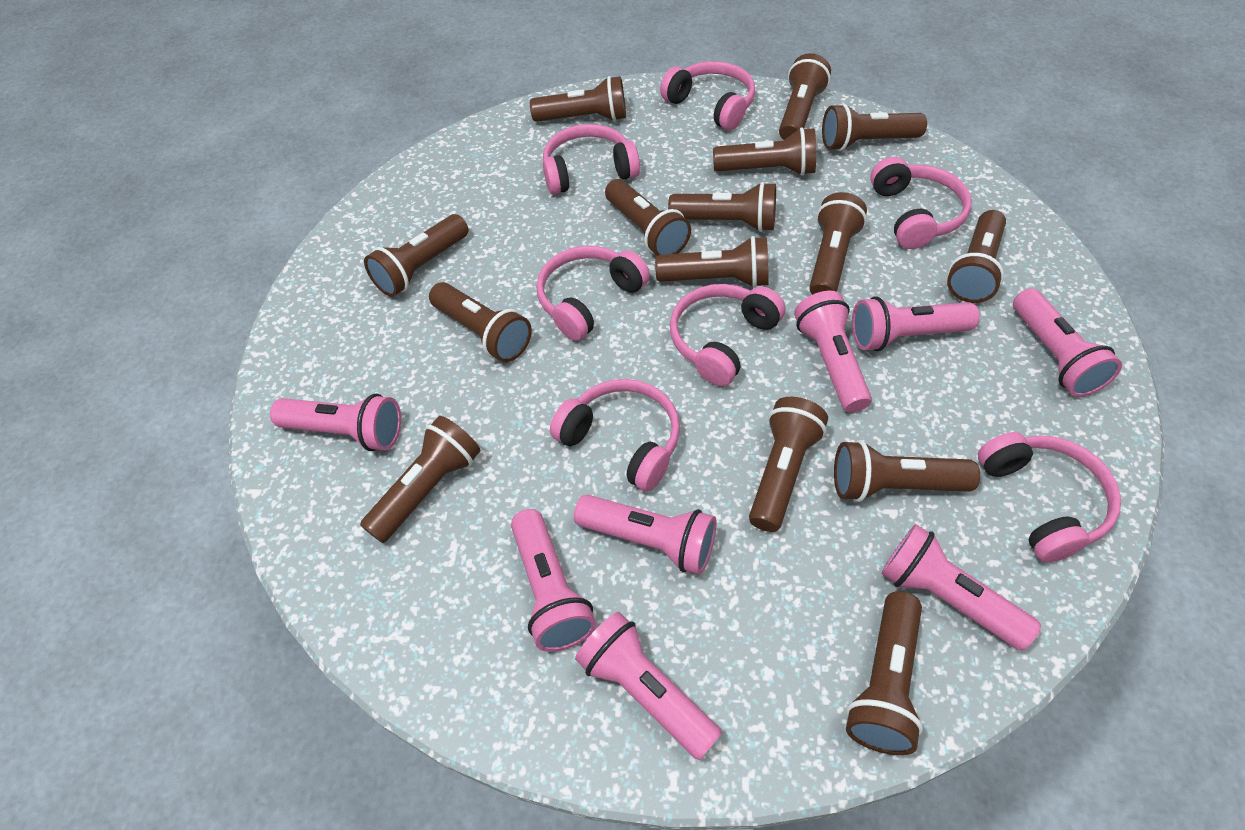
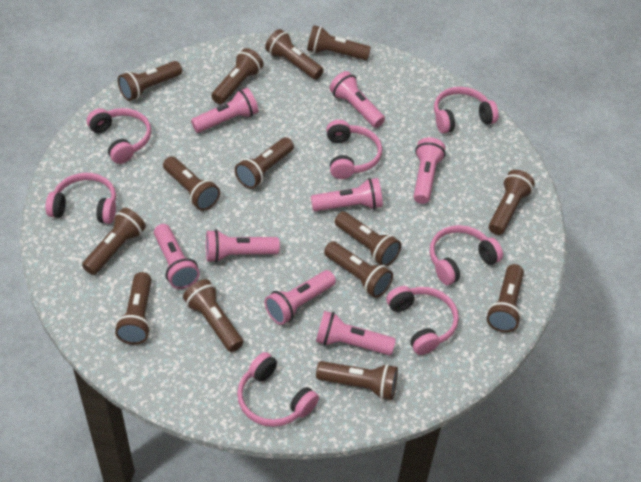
brown flashlight: [360,416,480,543] [364,214,468,297] [429,282,532,362] [530,76,626,122] [605,179,691,256] [655,236,769,288] [668,182,776,232] [713,127,816,176] [749,397,828,532] [779,53,831,140] [809,192,867,295] [822,103,927,151] [834,440,980,502] [846,591,923,755] [947,210,1006,303] = 15 -> [82,208,146,275] [115,272,152,345] [118,61,182,101] [163,157,220,211] [183,279,243,352] [211,48,263,104] [235,137,294,189] [265,29,324,80] [307,25,371,60] [316,361,398,400] [324,242,393,298] [335,212,401,266] [487,264,524,332] [489,170,535,235] = 14

